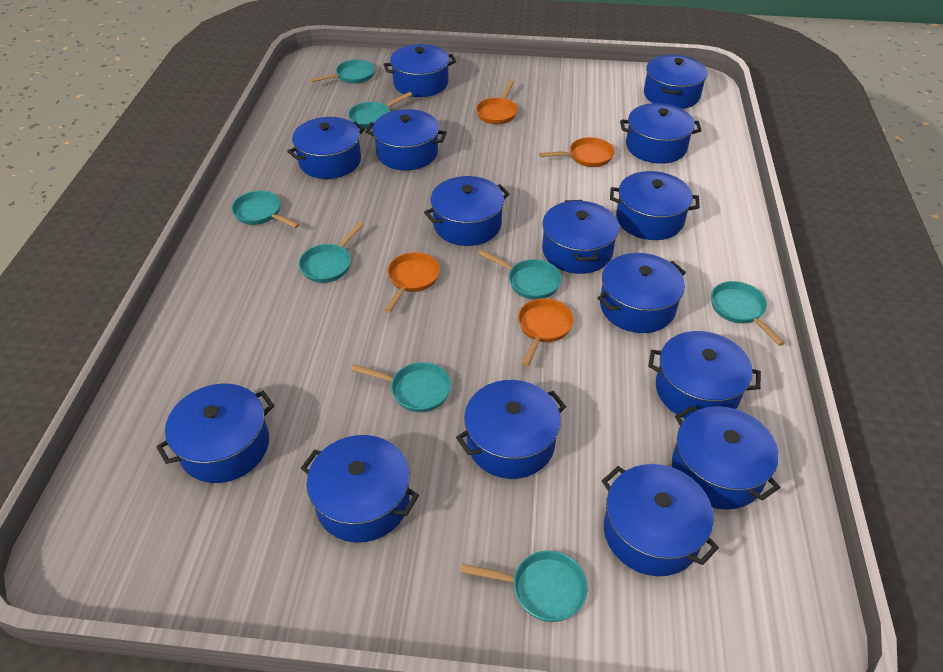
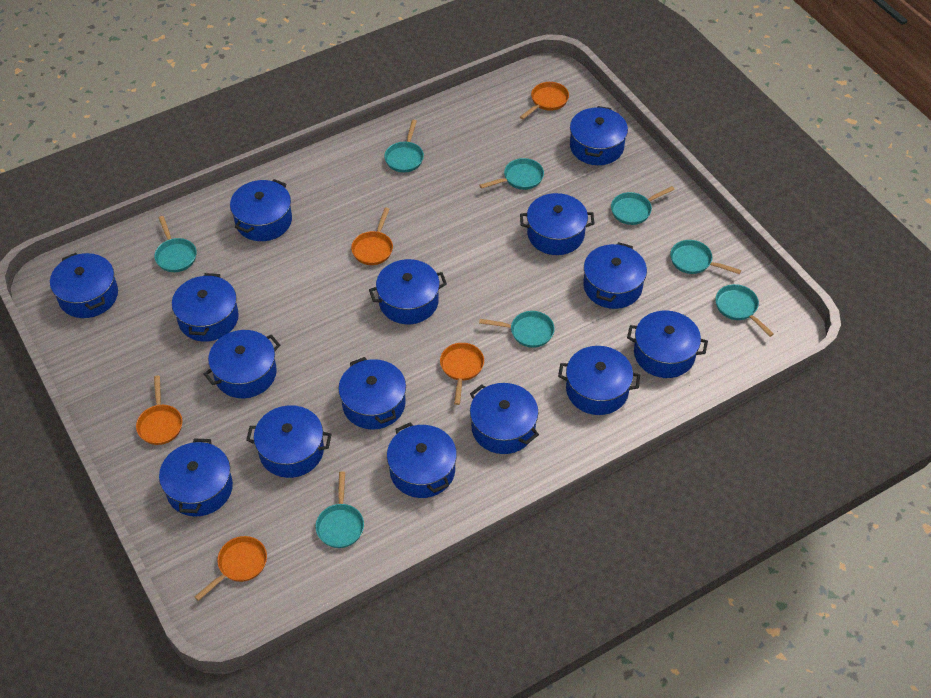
orange pan: [384,252,440,313] [476,80,518,124] [518,298,574,367] [539,137,614,167] = 4 -> [136,376,182,445] [195,536,267,601] [351,208,393,265] [440,343,484,405] [520,82,569,119] = 5

